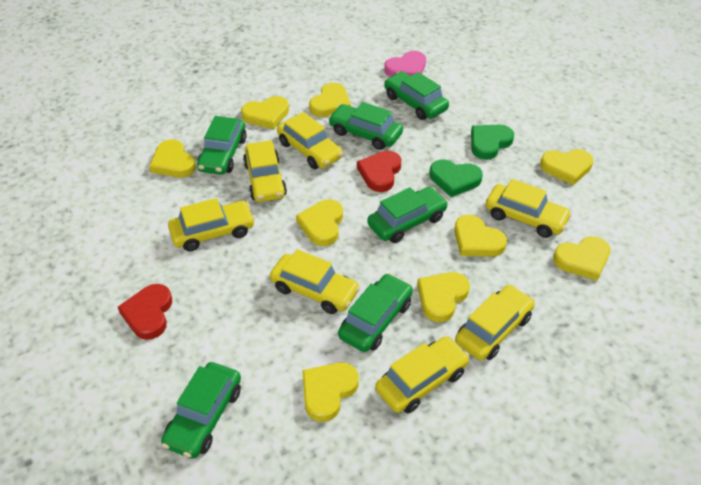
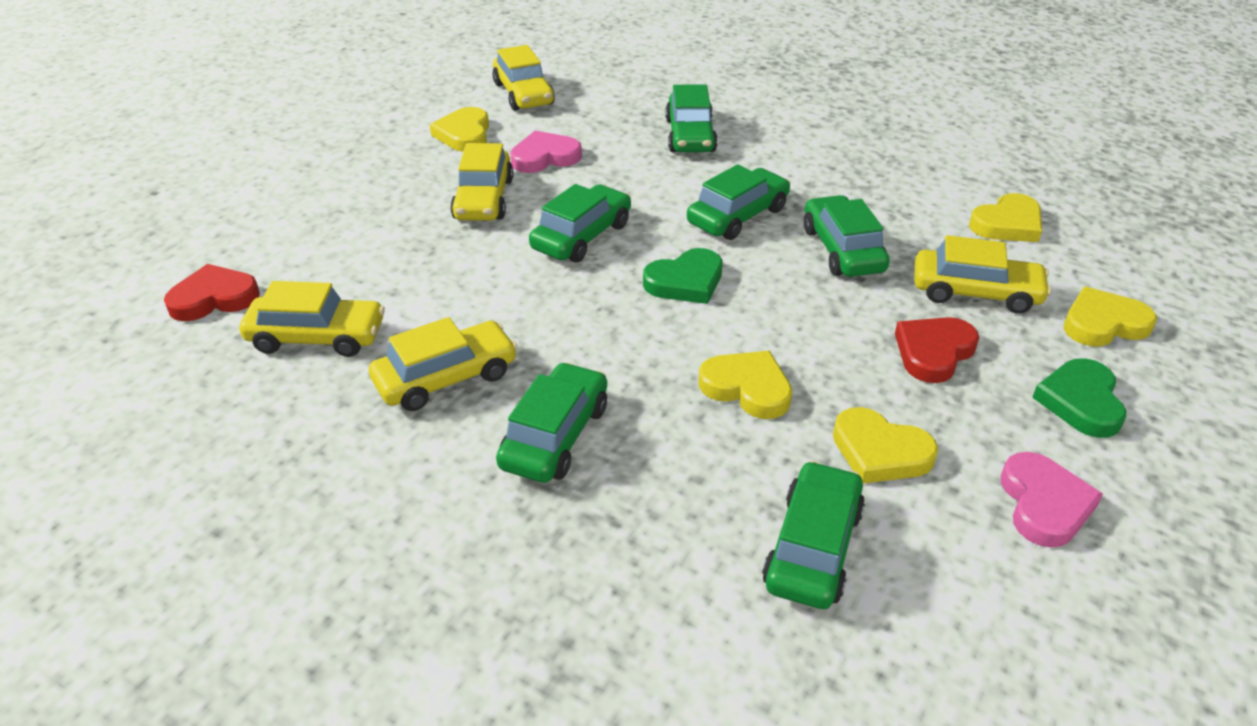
pink heart: [384,51,426,77] = 1 -> [510,131,582,173] [1001,452,1103,548] = 2
yellow car: [168,198,255,251] [243,140,287,202] [270,249,360,314] [277,112,343,169] [375,336,470,413] [455,285,535,360] [485,179,572,238] = 7 -> [240,281,385,357] [369,317,517,411] [450,143,514,221] [492,45,555,111] [914,235,1051,314] = 5
yellow heart: [149,139,196,178] [241,96,289,129] [296,200,343,246] [302,363,359,422] [309,83,351,117] [417,272,470,322] [454,215,507,257] [540,149,594,185] [553,236,610,280] = 9 -> [430,107,489,152] [699,351,792,419] [833,407,938,483] [969,193,1042,242] [1064,287,1157,346] = 5

